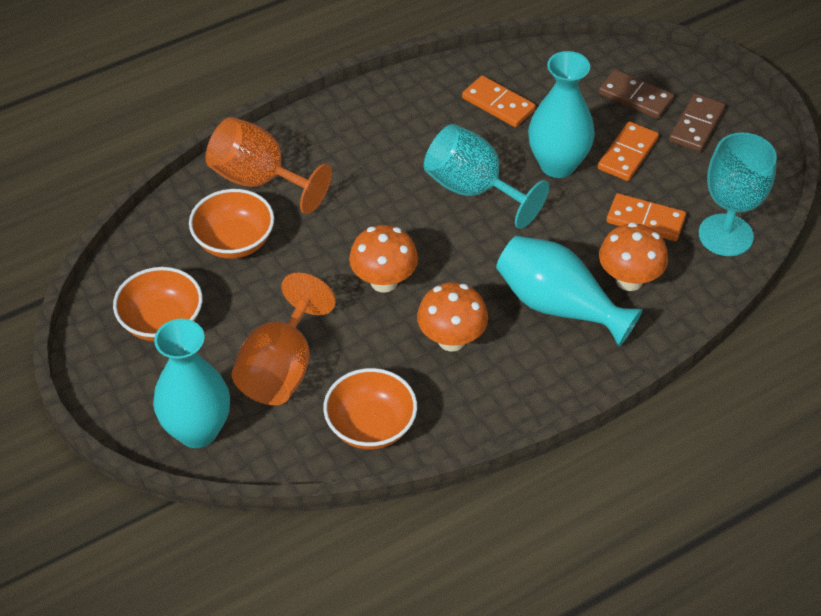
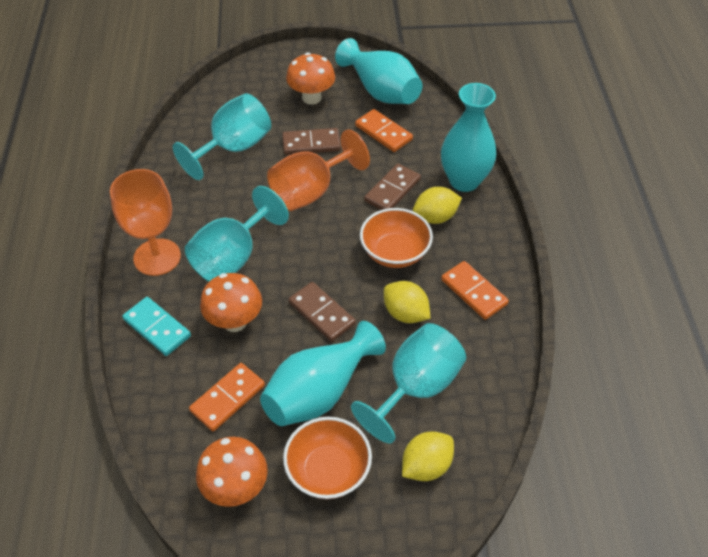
brown domino: [599,70,674,119] [669,94,726,152] = 2 -> [282,128,341,155] [289,282,356,342] [364,163,421,210] = 3
orange bowl: [113,267,202,342] [189,189,274,259] [323,368,417,450] = 3 -> [283,417,372,499] [360,208,433,268] = 2
turquoise domino: none = 0 -> [122,297,191,356] = 1
turquoise goblet: [424,124,549,229] [699,133,777,256] = 2 -> [173,93,271,180] [185,186,289,281] [351,323,466,444] = 3
yellow lemon: none = 0 -> [384,281,430,323] [402,432,454,481] [413,187,462,224] = 3

